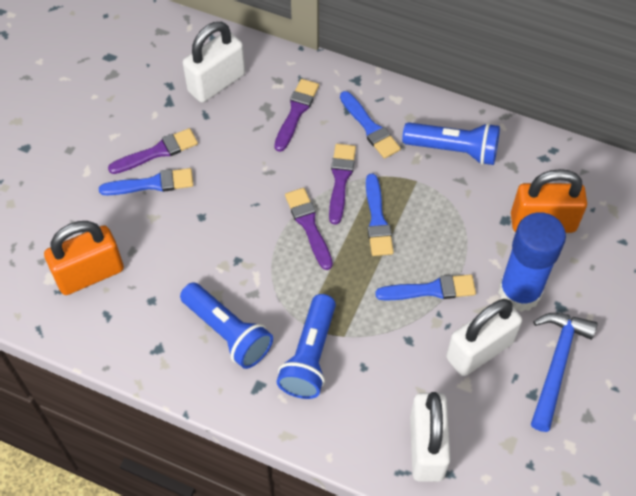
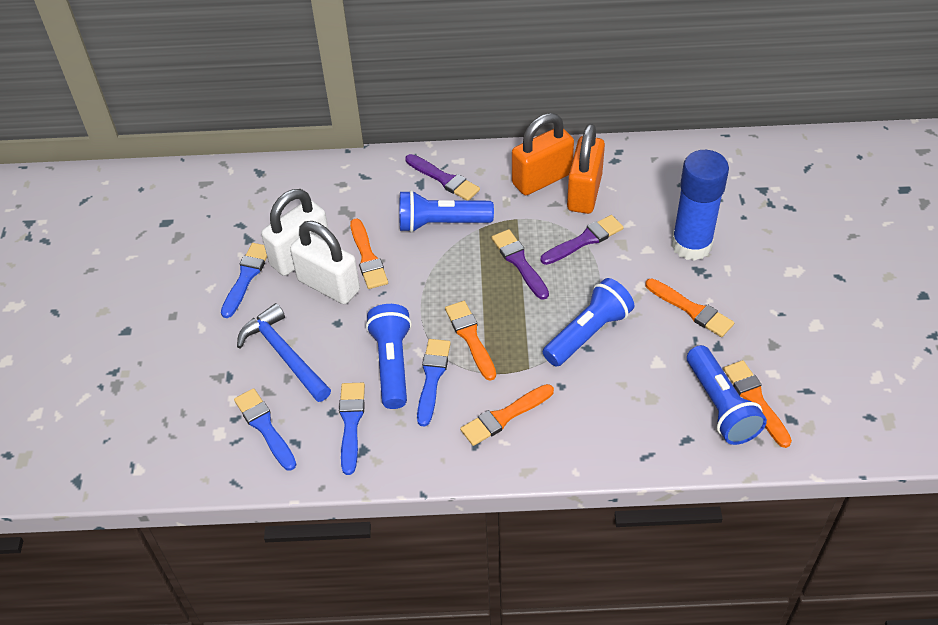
blue flashlight: [180,282,273,369] [277,294,336,399] [402,122,500,165] = 3 -> [366,304,412,409] [399,190,494,233] [543,278,634,367] [687,345,767,445] = 4
orange brush: none = 0 -> [350,218,388,289] [445,301,496,381] [460,384,554,446] [645,278,734,337] [723,360,792,448] = 5
purple brush: [108,128,198,174] [274,79,319,152] [285,188,333,270] [329,144,356,225] = 4 -> [405,154,480,201] [491,229,549,300] [541,215,624,265] = 3
white padlock: [183,22,245,103] [410,392,451,482] [446,299,522,376] = 3 -> [261,189,328,276] [290,221,360,304] = 2

